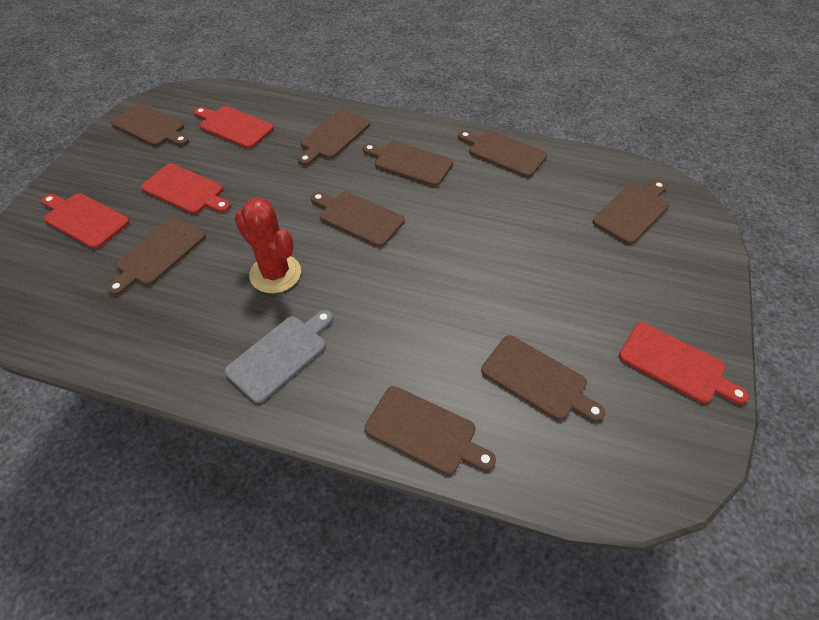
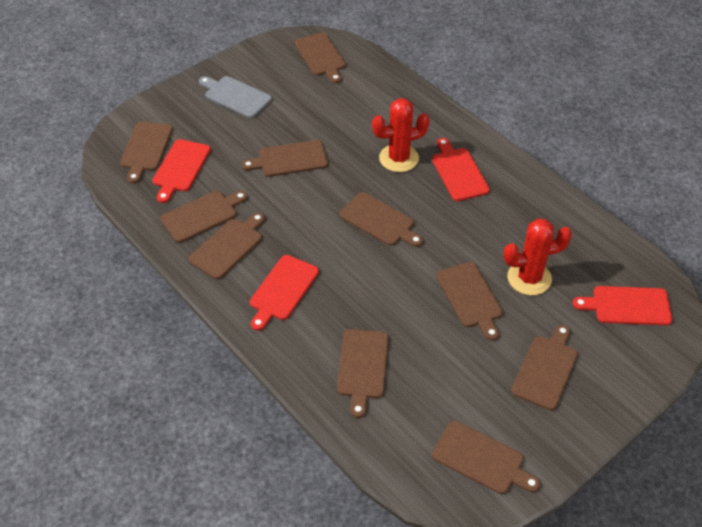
brown cutting board: [107,217,206,295] [111,103,189,146] [298,110,370,165] [311,191,405,247] [363,141,453,186] [365,386,496,475] [458,130,547,177] [481,335,605,422] [593,180,669,244] = 9 -> [120,122,173,183] [161,191,248,243] [189,213,265,279] [242,140,328,177] [295,33,346,83] [337,329,389,418] [339,192,423,247] [432,421,540,494] [436,262,503,341] [511,324,578,410] = 10
red cactus: [234,197,301,293] = 1 -> [372,98,430,172] [503,218,572,295] = 2

